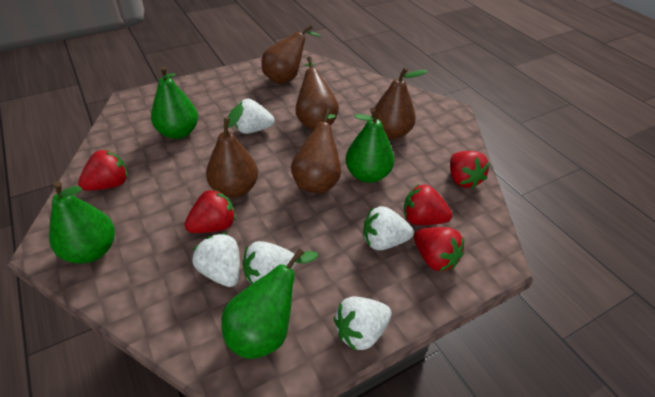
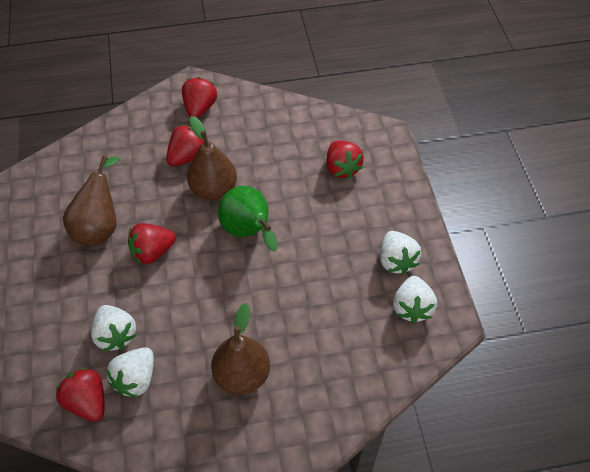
brown pear: [206,104,258,198] [261,25,321,84] [291,108,341,193] [295,56,339,130] [372,67,428,139] = 5 -> [63,156,119,246] [187,116,237,200] [211,303,270,395] = 3
green pear: [49,181,115,264] [151,66,198,139] [221,248,318,359] [345,108,394,183] = 4 -> [218,186,278,252] = 1
white strawberry: [192,233,240,287] [235,99,275,134] [243,241,296,284] [334,296,391,351] [363,206,414,250] = 5 -> [91,305,136,351] [106,347,154,397] [380,231,421,275] [393,276,437,323] = 4

